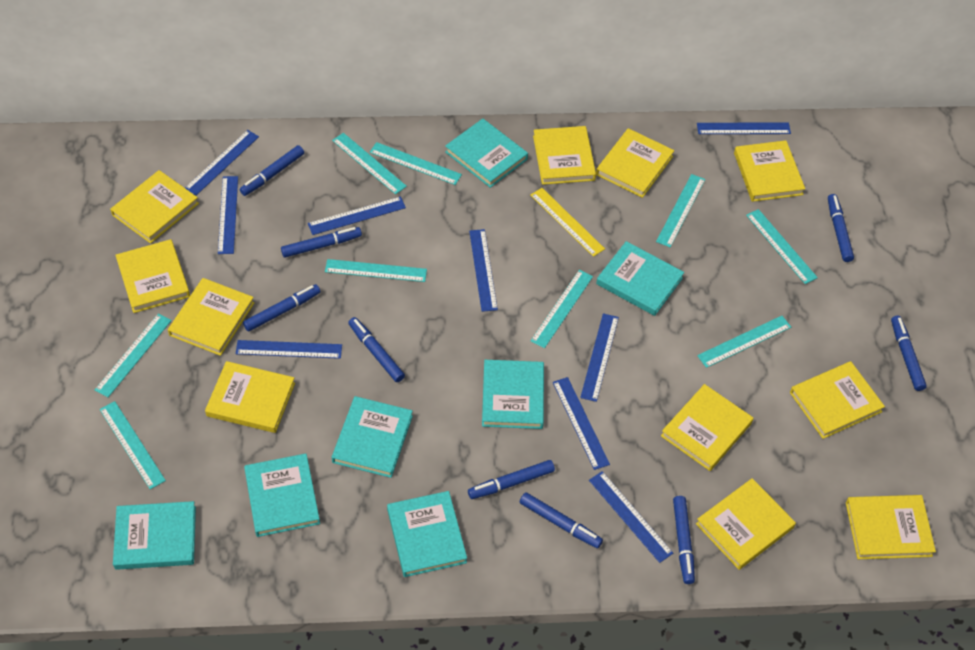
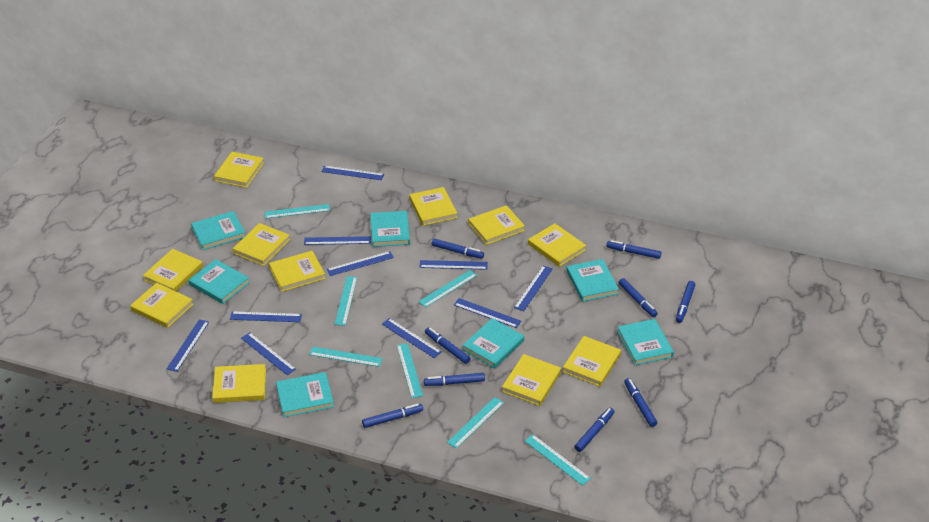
blue ruler: [185,130,259,196] [218,176,238,254] [236,340,342,359] [308,196,406,235] [469,229,498,312] [552,377,610,470] [580,313,619,402] [589,471,673,563] [697,123,791,134] = 9 -> [167,319,209,372] [230,311,302,322] [241,332,296,375] [304,236,371,245] [321,166,384,180] [327,251,394,276] [382,318,442,358] [419,260,488,270] [454,298,521,328] [514,266,553,311] = 10
turquoise ruler: [95,314,172,397] [100,401,166,489] [325,259,427,282] [332,133,407,194] [370,142,462,185] [531,270,593,348] [656,174,705,247] [697,316,791,368] [746,209,818,284] = 9 -> [265,204,330,219] [309,347,383,367] [335,276,357,326] [397,343,423,398] [418,270,477,307] [447,397,504,449] [525,435,591,486] = 7
yellow ruler: [530,188,605,257] = 1 -> none = 0

